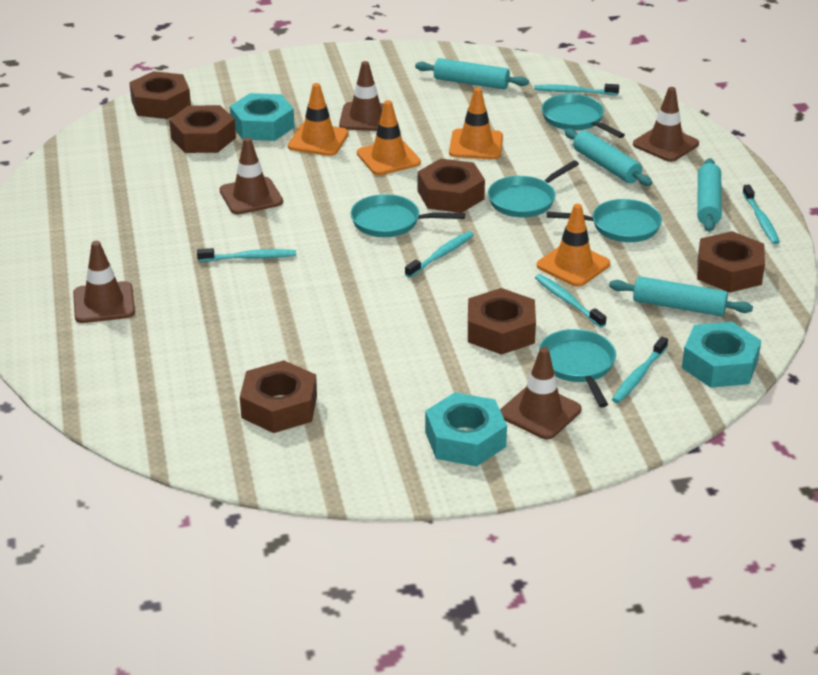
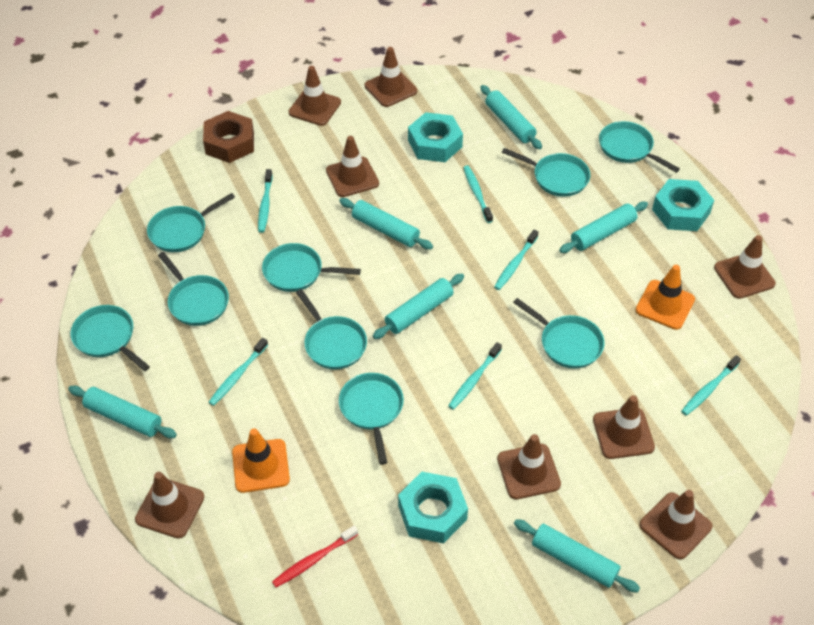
brown nut: [129,71,191,119] [169,105,236,153] [240,360,317,433] [418,159,485,213] [468,288,536,355] [697,231,765,293] = 6 -> [203,111,254,163] = 1
brown traffic cone: [73,241,135,323] [219,137,283,214] [339,61,384,131] [500,347,582,439] [633,87,699,162] = 5 -> [135,472,204,539] [289,66,341,126] [326,136,379,197] [365,47,417,107] [497,434,561,499] [593,395,655,459] [639,490,713,560] [714,235,776,299] = 8
orange traffic cone: [288,83,349,156] [357,100,421,175] [449,88,503,159] [537,204,610,287] = 4 -> [232,428,290,493] [636,265,695,330] = 2
red toothbrush: none = 0 -> [272,525,358,587] = 1
turquoise pan: [350,194,465,237] [488,160,579,217] [539,329,616,407] [542,94,625,138] [546,199,662,242] = 5 -> [71,305,150,371] [147,193,235,252] [158,252,229,326] [262,243,361,292] [296,289,367,370] [339,373,404,465] [502,148,590,197] [513,298,604,369] [599,121,680,173] = 9
turquoise rolling pin: [415,58,529,89] [564,129,652,186] [609,276,753,317] [697,158,722,232] = 4 -> [68,386,177,438] [339,198,433,250] [373,274,464,339] [480,85,542,149] [514,519,640,593] [559,202,648,253] = 6

